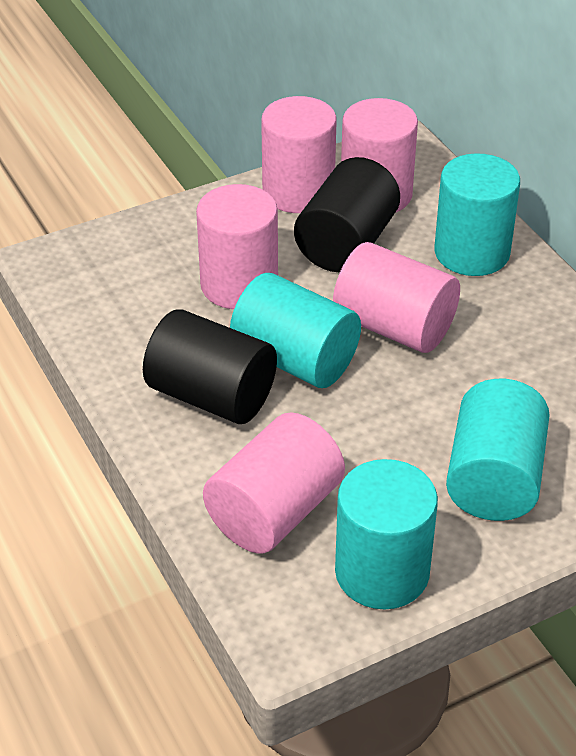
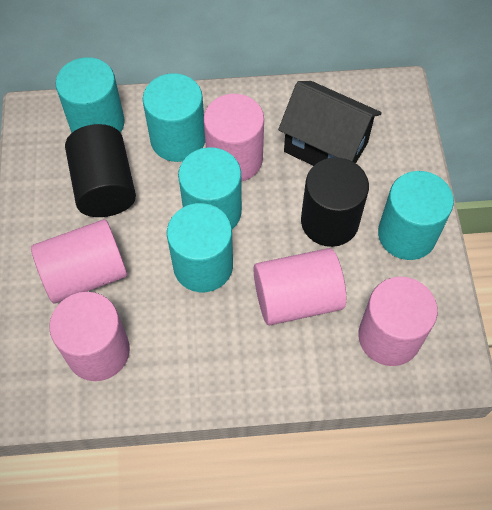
black house: none = 0 -> [278,81,382,166] = 1
turquoise cylinder: [230,273,361,388] [335,459,438,609] [434,153,520,276] [446,379,550,521] = 4 -> [56,57,125,133] [143,73,205,162] [167,203,233,292] [178,147,242,229] [378,171,454,260] = 5

